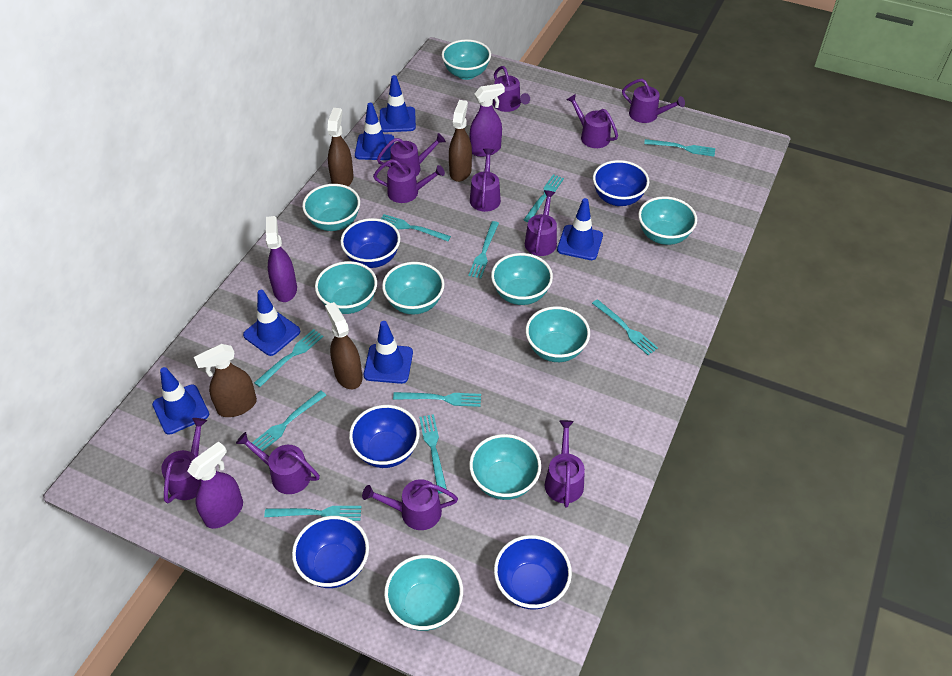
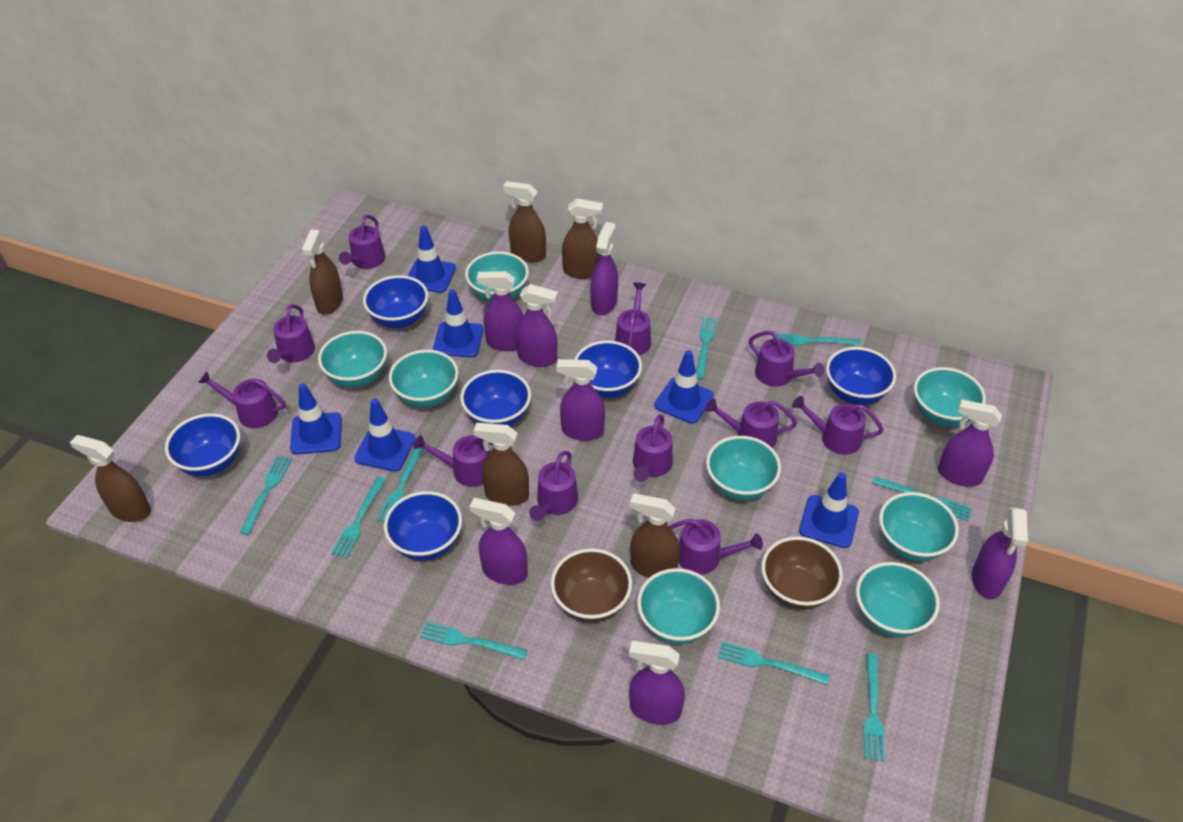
blue bowl: [292,516,369,588] [340,218,400,268] [349,405,420,468] [494,535,572,610] [593,160,649,206] = 5 -> [165,414,240,477] [363,275,428,328] [384,491,462,561] [460,370,531,426] [574,341,642,398] [826,347,896,405] = 6
brown bowl: none = 0 -> [551,548,632,623] [761,536,843,610] = 2
brown spray bottle: [194,344,257,417] [325,302,362,389] [327,108,354,186] [449,100,472,182] = 4 -> [70,435,151,522] [301,230,343,315] [474,423,529,506] [503,181,546,262] [562,198,603,279] [630,493,680,578] = 6
purple spray bottle: [187,441,243,529] [266,216,297,302] [470,83,505,157] = 3 -> [469,498,528,585] [477,271,523,351] [516,284,558,367] [556,359,605,441] [591,222,618,315] [629,640,685,725] [938,399,1002,486] [972,507,1028,599] = 8
turquoise bowl: [302,184,360,231] [315,261,377,314] [382,262,445,315] [384,555,463,631] [442,39,491,80] [469,434,541,500] [491,253,553,305] [526,306,590,362] [638,196,697,245] = 9 -> [318,331,387,388] [389,350,459,408] [465,251,529,302] [637,568,720,644] [706,436,781,500] [856,562,940,637] [879,492,959,562] [914,367,986,427] = 8
turquoise fork: [252,390,326,451] [254,329,323,387] [264,506,361,521] [381,214,451,241] [393,392,481,407] [419,414,447,494] [469,221,499,278] [524,174,564,222] [592,299,658,355] [644,139,715,157] = 10 -> [239,456,292,535] [331,477,386,559] [377,447,424,522] [420,622,528,660] [696,317,717,380] [717,641,830,685] [773,333,861,346] [864,653,885,761] [873,476,972,521] = 9

